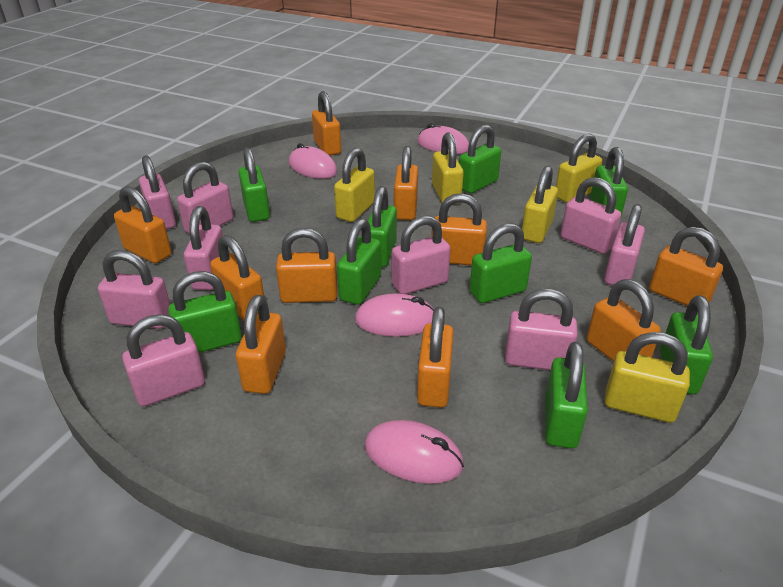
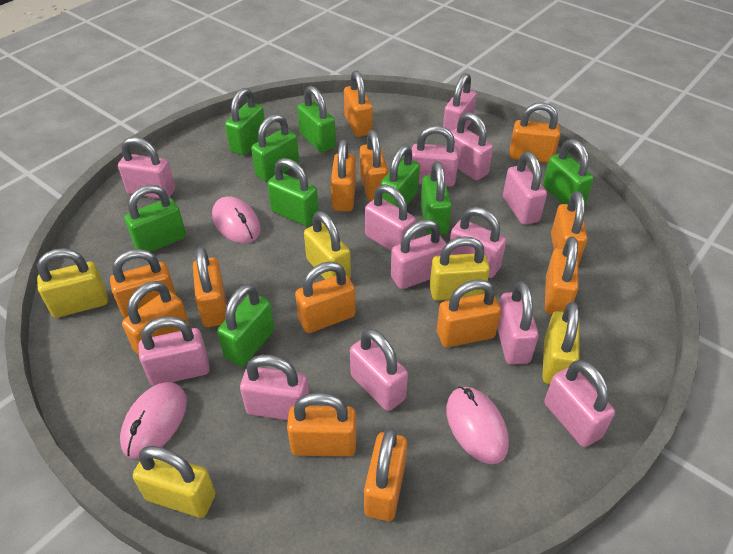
orange padlock: [114,186,171,263] [210,235,264,321] [236,295,286,394] [276,228,338,303] [312,91,341,156] [394,146,418,220] [417,307,454,408] [431,193,487,265] [587,279,661,362] [649,227,723,306] = 10 -> [110,249,176,318] [122,281,190,355] [193,246,226,327] [287,392,356,457] [295,261,356,333] [331,140,356,212] [344,70,373,137] [360,130,388,201] [364,428,407,521] [437,279,501,347] [509,102,560,163] [545,236,579,315] [551,191,587,265] = 13
pink mouse: [289,143,337,179] [355,293,434,337] [365,420,464,484] [417,124,469,154] = 4 -> [120,382,187,459] [212,196,261,243] [446,386,509,464] = 3
pink padlock: [98,250,170,329] [122,314,205,407] [139,155,176,229] [177,162,233,234] [184,206,223,290] [392,216,450,294] [505,289,578,370] [561,177,621,254] [604,204,645,285] = 9 -> [118,137,175,199] [139,316,210,386] [240,355,309,420] [350,328,408,411] [365,184,416,251] [391,220,447,289] [412,126,459,187] [443,73,477,131] [450,207,506,278] [451,112,493,181] [497,281,539,364] [503,152,547,225] [544,360,615,447] = 13

